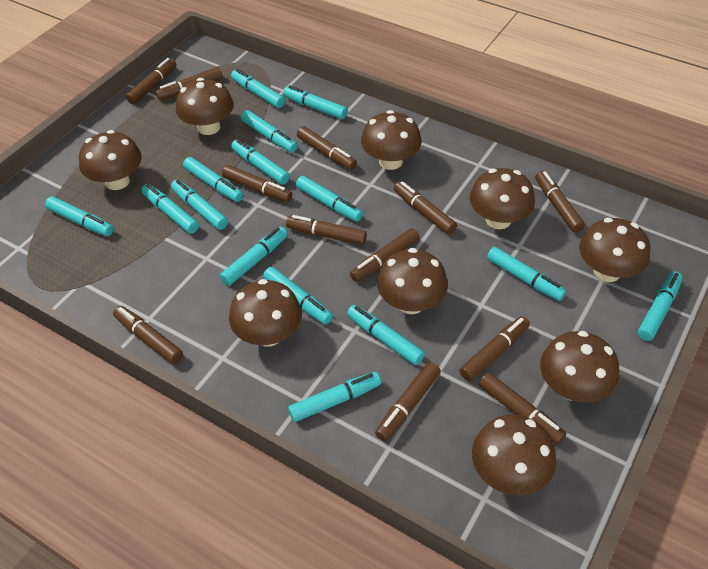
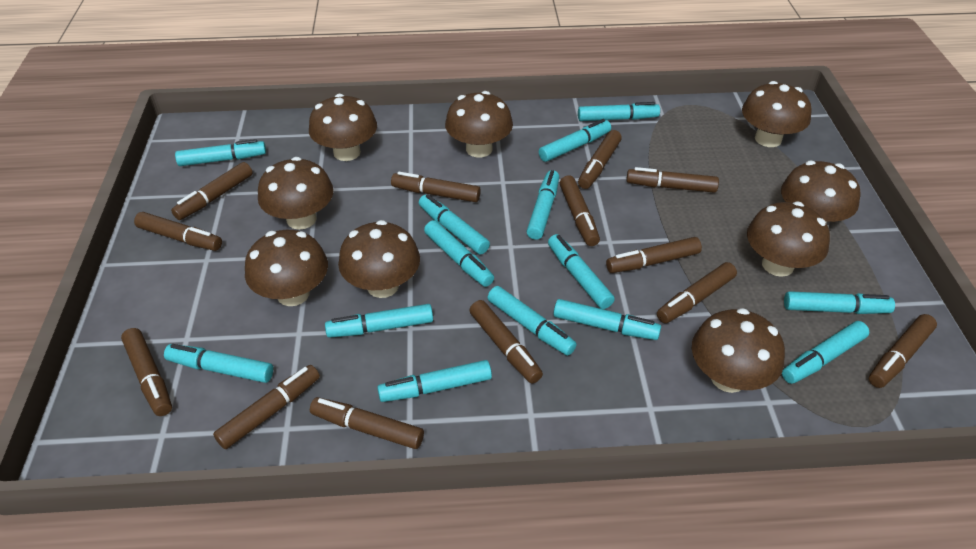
brown marker: [113,306,183,364] [126,58,176,104] [155,67,223,100] [222,165,293,202] [286,215,367,245] [297,126,357,170] [350,228,420,282] [375,362,441,441] [394,181,457,234] [460,316,530,381] [479,373,566,444] [535,171,585,233] = 12 -> [121,328,172,416] [134,212,222,251] [171,162,253,220] [213,365,320,449] [310,397,424,449] [391,172,481,202] [469,300,543,383] [560,175,600,246] [578,130,622,189] [606,237,702,273] [626,167,719,193] [657,262,737,323] [869,314,937,388] = 13
turquoise marker: [45,196,114,236] [141,184,199,234] [171,180,228,230] [183,157,243,202] [220,227,288,286] [231,69,285,108] [231,139,290,185] [241,110,298,153] [263,267,333,325] [283,85,347,119] [288,372,381,422] [296,176,363,222] [347,305,425,365] [487,247,566,301] [638,271,683,341] = 15 -> [164,344,273,383] [175,139,266,166] [325,304,433,338] [377,360,492,402] [419,194,490,254] [424,220,494,287] [487,286,577,356] [527,170,559,240] [539,119,611,162] [548,234,615,309] [553,299,661,340] [578,102,660,121] [782,321,869,384] [784,291,895,314] = 14

